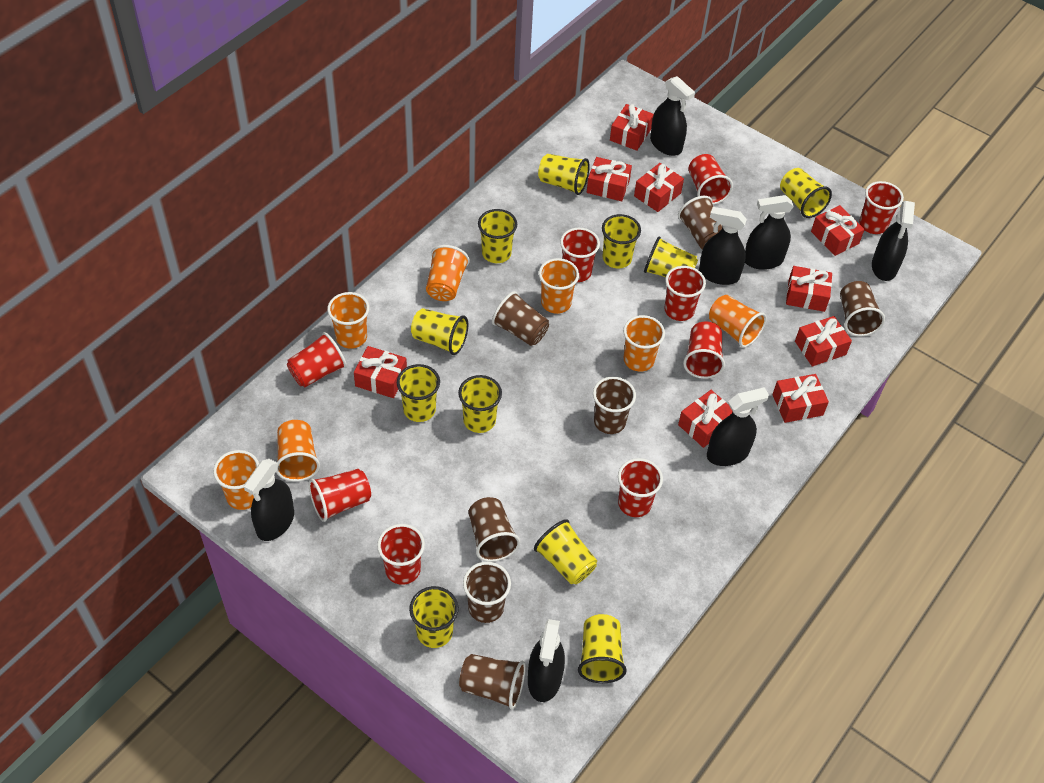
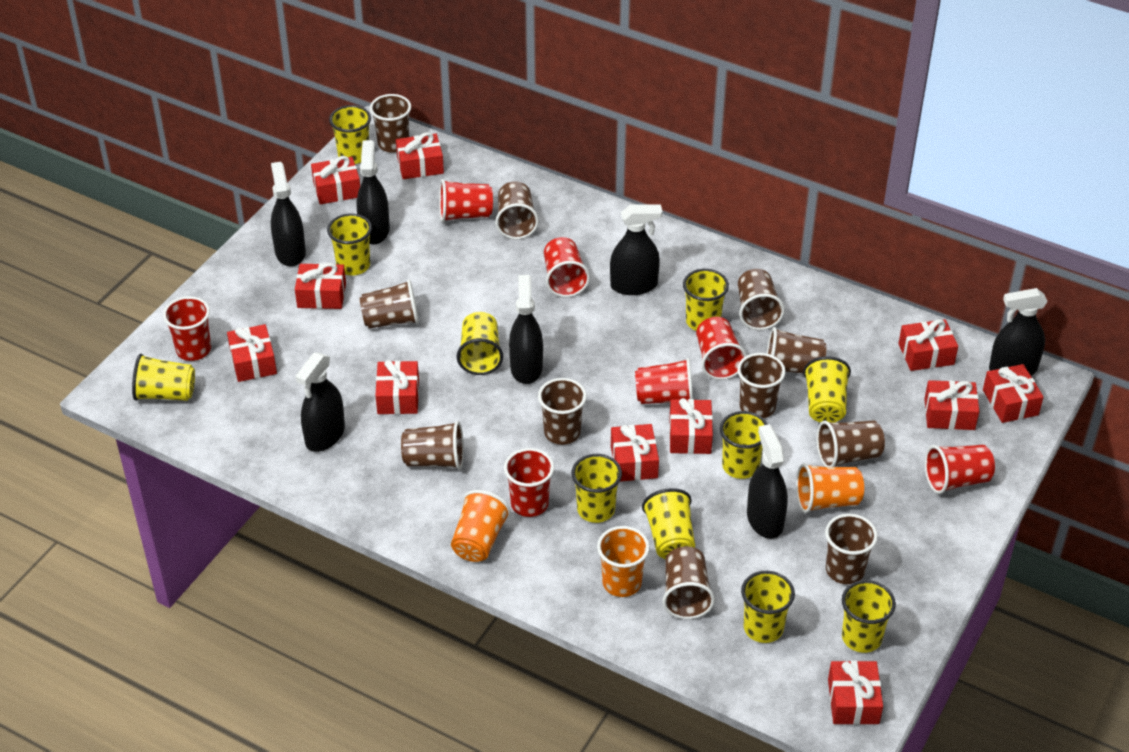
brown cup: [459,654,526,710] [463,562,511,623] [468,497,520,562] [492,291,549,346] [593,377,636,434] [678,196,723,249] [840,281,885,336] = 7 -> [360,280,419,328] [370,94,411,153] [401,421,464,470] [495,181,539,240] [538,378,587,445] [662,546,715,619] [737,353,786,418] [738,269,785,330] [767,327,826,374] [817,420,885,467] [825,514,878,584] = 11
orange cup: [213,450,259,510] [276,420,320,482] [327,292,369,349] [426,245,470,301] [539,258,579,314] [623,315,665,372] [709,295,766,348] = 7 -> [451,490,511,562] [597,526,650,597] [796,463,864,513] = 3
red cup: [287,332,347,387] [309,469,371,522] [377,524,425,585] [560,228,600,282] [618,458,663,517] [664,266,706,321] [683,322,725,379] [688,154,733,205] [859,181,904,234] = 9 -> [163,296,211,361] [439,179,493,222] [504,448,554,517] [544,237,590,297] [635,358,693,404] [696,317,747,380] [925,445,995,494] = 7
red gift: [354,346,407,398] [587,157,632,201] [610,104,654,151] [634,163,684,212] [678,390,733,448] [772,374,829,423] [786,266,832,312] [795,316,852,366] [811,205,865,256] = 9 -> [227,324,277,382] [295,263,346,309] [311,156,360,204] [375,360,419,414] [396,132,444,179] [611,424,659,482] [669,398,713,454] [828,660,883,725] [898,319,958,371] [924,380,979,430] [983,364,1044,423] = 11

